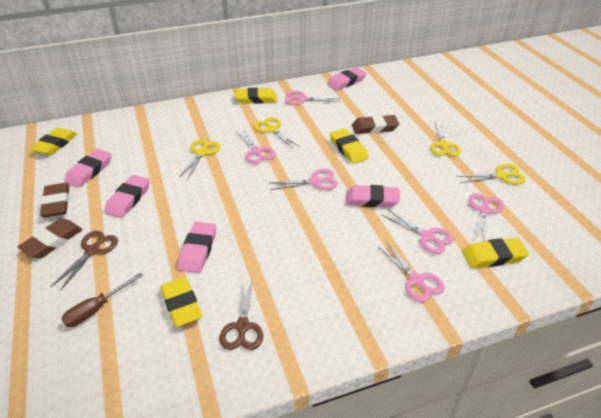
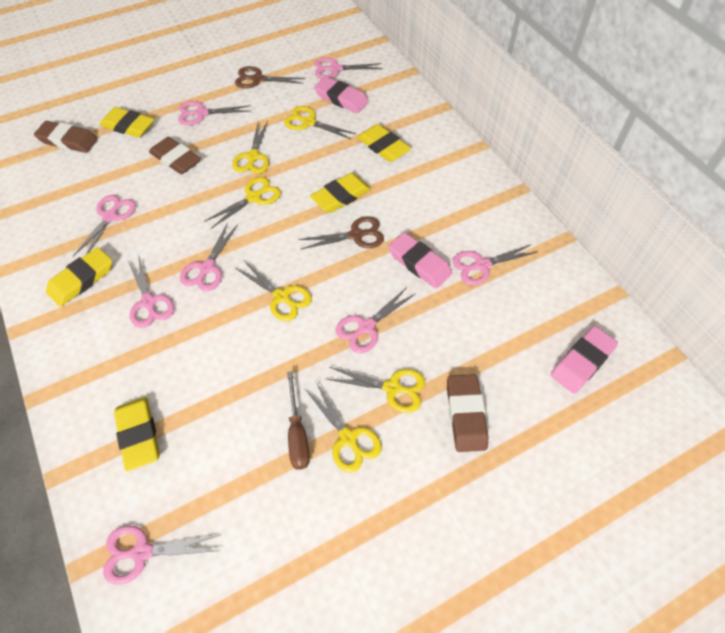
pink eraser: [65,149,112,188] [105,175,150,218] [178,222,216,273] [327,67,366,90] [346,185,400,207] = 5 -> [314,77,369,113] [388,232,452,288] [551,326,618,394] = 3
pink scissors: [236,128,276,164] [270,169,338,190] [285,90,340,105] [378,243,445,302] [382,209,454,254] [469,193,504,242] = 6 -> [73,195,136,256] [103,526,220,584] [128,254,174,328] [178,101,251,125] [180,222,238,291] [315,57,382,79] [335,287,415,353] [453,244,538,285] = 8
yellow scissors: [179,139,220,178] [253,117,300,149] [430,121,461,156] [457,164,526,184] = 4 -> [204,177,281,229] [232,121,269,174] [235,261,312,321] [284,106,356,139] [304,382,382,473] [326,367,425,413] = 6

